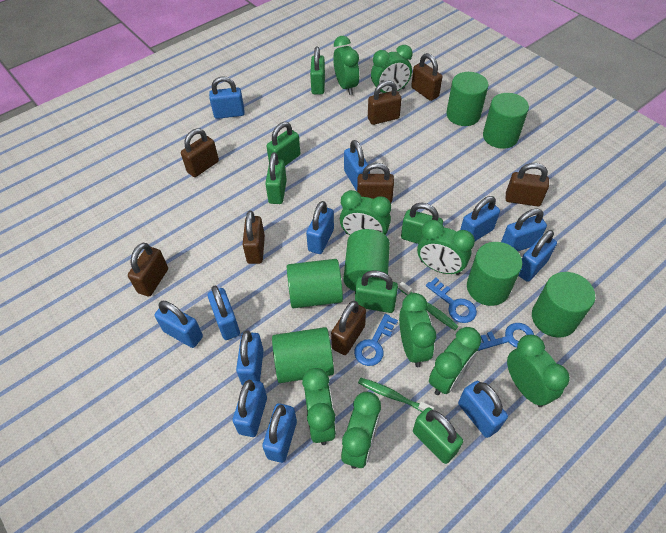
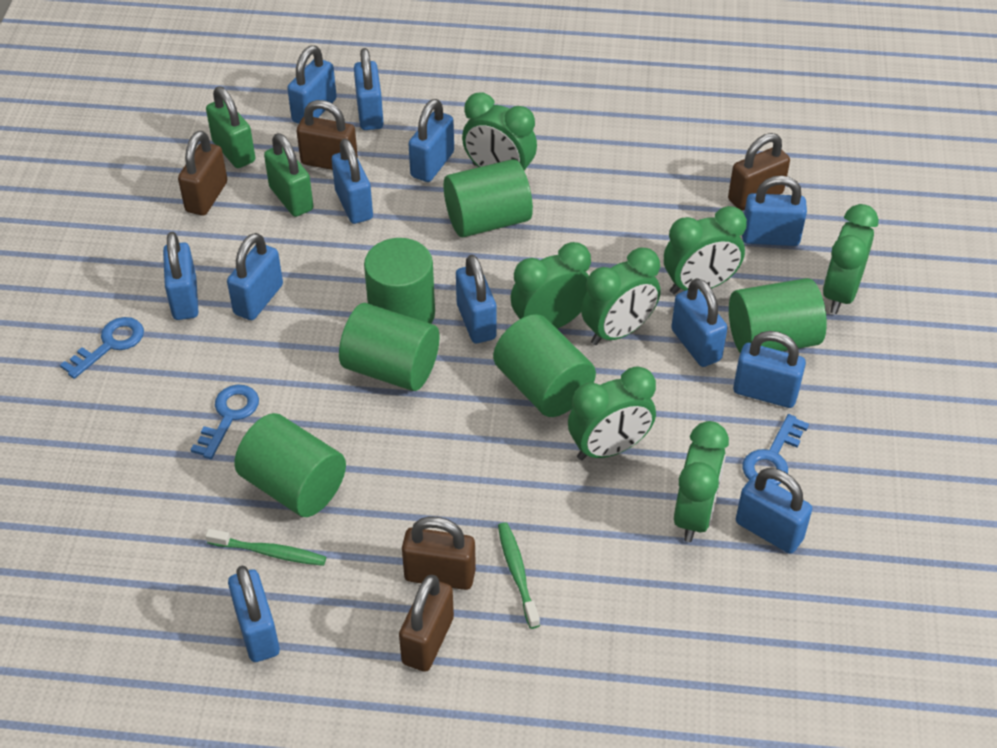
brown padlock: [128,243,168,297] [181,128,219,177] [242,211,265,264] [331,301,366,355] [357,163,394,203] [368,81,402,125] [411,53,442,101] [506,163,549,206] = 8 -> [178,131,227,216] [297,100,358,170] [399,575,454,672] [402,516,476,590] [728,133,790,211] = 5
green clock: [302,368,336,445] [333,36,360,95] [340,190,391,235] [341,392,381,469] [371,45,412,93] [399,293,436,367] [417,220,475,275] [429,327,481,395] [507,335,570,407] = 9 -> [462,92,537,170] [511,242,591,329] [568,366,656,460] [581,248,661,345] [664,206,747,294] [674,421,729,542] [823,204,879,314] = 7
green cylinder: [272,327,334,383] [287,259,343,308] [343,229,390,291] [446,72,488,126] [467,242,523,306] [483,93,529,149] [532,272,596,338] = 7 -> [234,413,346,517] [339,303,440,391] [364,238,435,324] [443,159,533,237] [493,314,596,417] [729,278,827,353] = 6
green padlock: [265,152,287,204] [266,122,300,166] [310,47,325,94] [355,270,398,313] [401,203,443,244] [413,408,463,464] = 6 -> [206,87,255,168] [264,133,313,217] = 2

